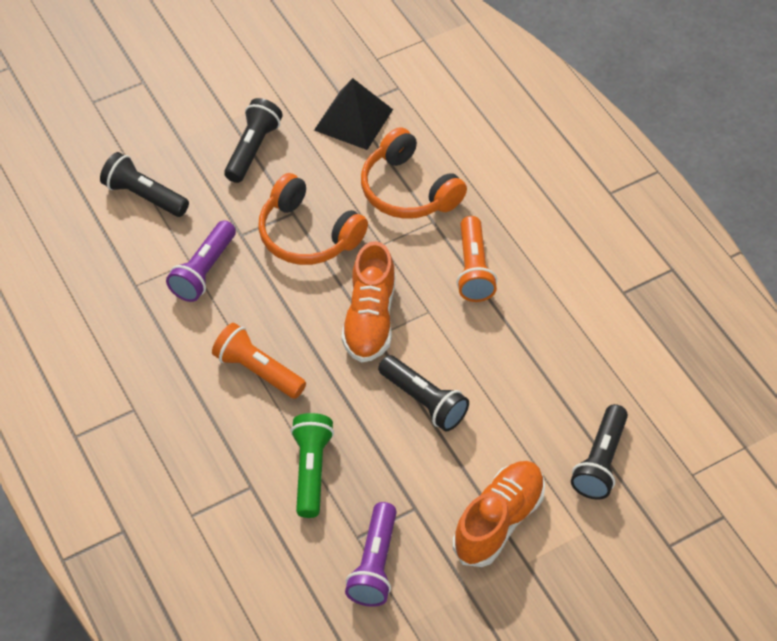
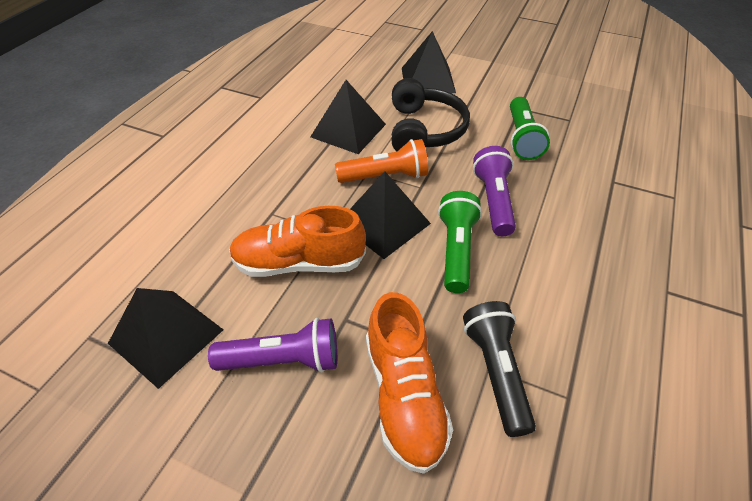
black flashlight: [100,152,189,217] [224,98,283,183] [378,355,469,431] [571,404,628,500] = 4 -> [463,301,536,437] = 1
black headphones: none = 0 -> [392,78,470,151] = 1
black pyramid: [314,78,393,150] = 1 -> [108,288,223,389] [310,80,386,154] [350,171,431,259] [402,31,456,93] = 4
green flashlight: [291,413,334,518] = 1 -> [438,191,482,293] [510,97,550,160] = 2
orange flashlight: [212,323,306,399] [456,216,497,302] = 2 -> [335,139,428,183] = 1
orange headphones: [258,173,368,265] [361,127,467,219] = 2 -> none = 0

